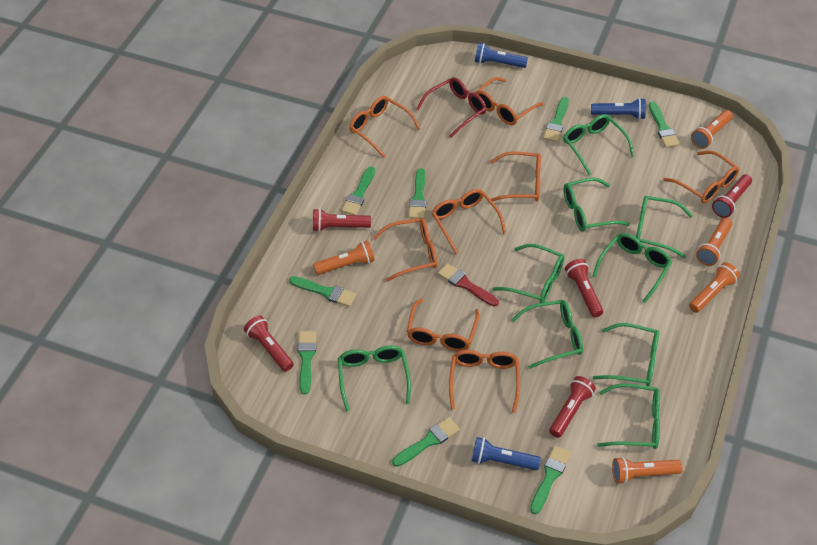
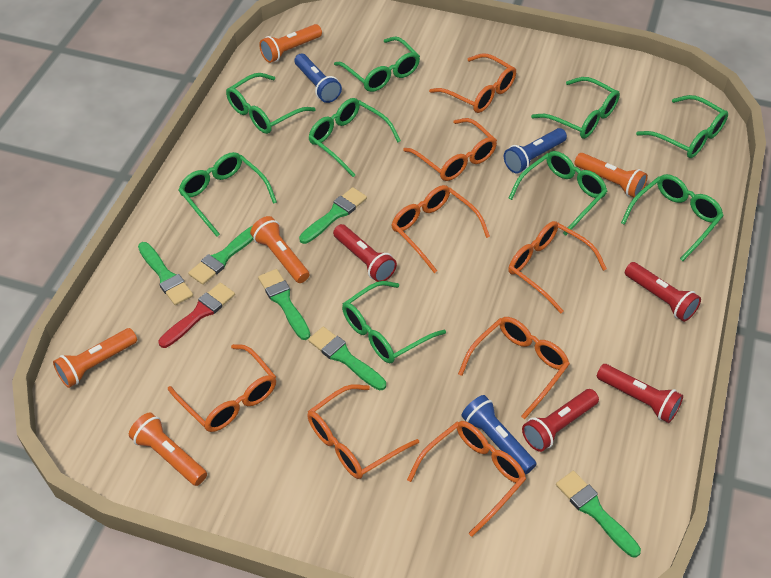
green brush: [289,276,356,307] [298,331,316,394] [342,166,375,215] [392,417,460,467] [409,168,426,219] [530,446,571,514] [543,97,569,142] [649,102,679,148] = 8 -> [138,242,193,305] [188,226,254,285] [258,269,310,340] [299,187,367,244] [308,327,386,391] [556,471,641,557] = 6
red flashlight: [244,316,294,372] [313,209,371,232] [549,376,596,438] [565,259,603,317] [712,174,752,218] = 5 -> [333,224,397,282] [522,389,599,452] [597,364,683,423] [625,262,701,322] = 4
red glasses: [416,77,487,138] = 1 -> none = 0

